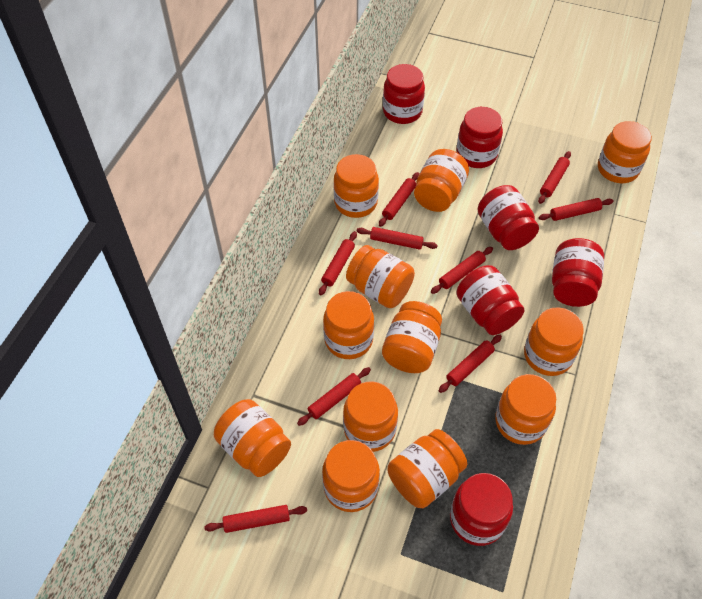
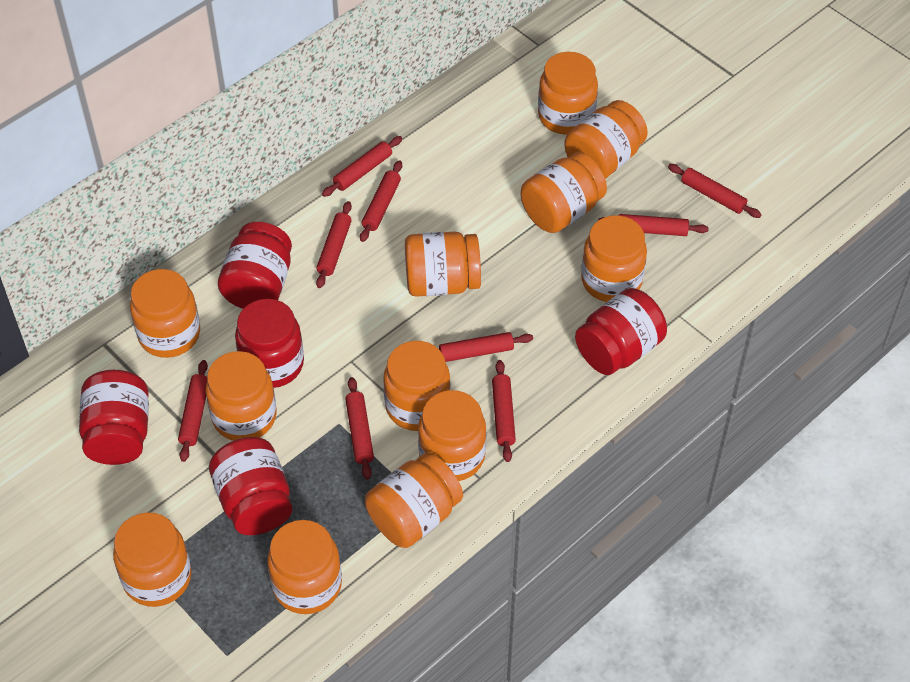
red jar: [383,64,425,124] [450,473,513,546] [456,107,503,168] [456,265,524,335] [478,185,539,250] [552,238,604,307] = 6 -> [79,370,149,465] [209,437,292,535] [218,222,292,309] [235,299,304,388] [575,288,667,375] = 5

